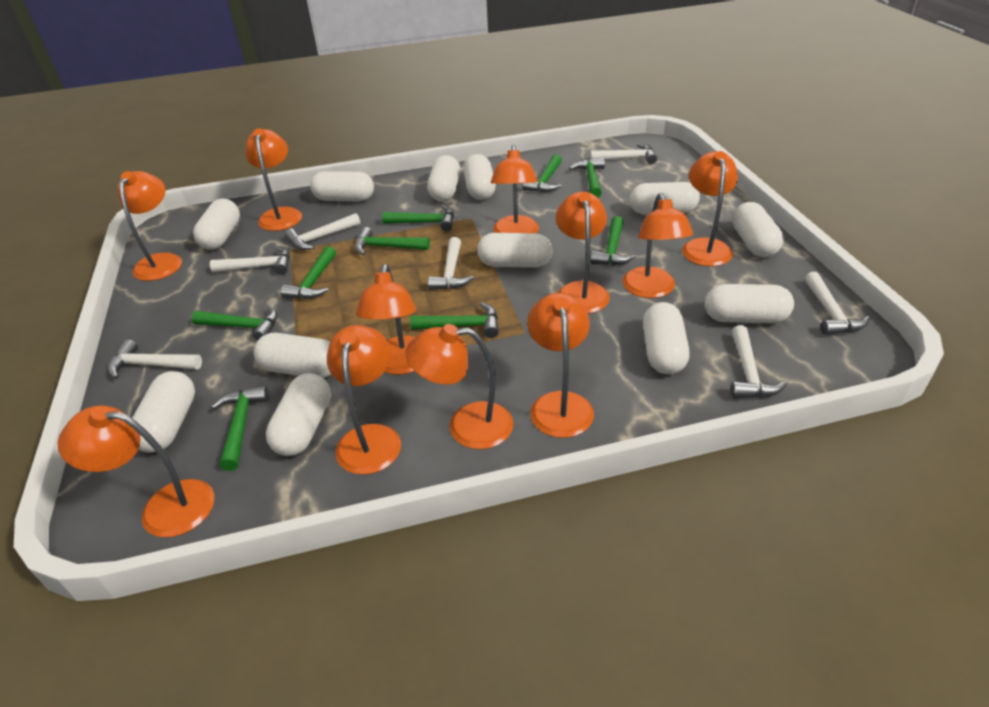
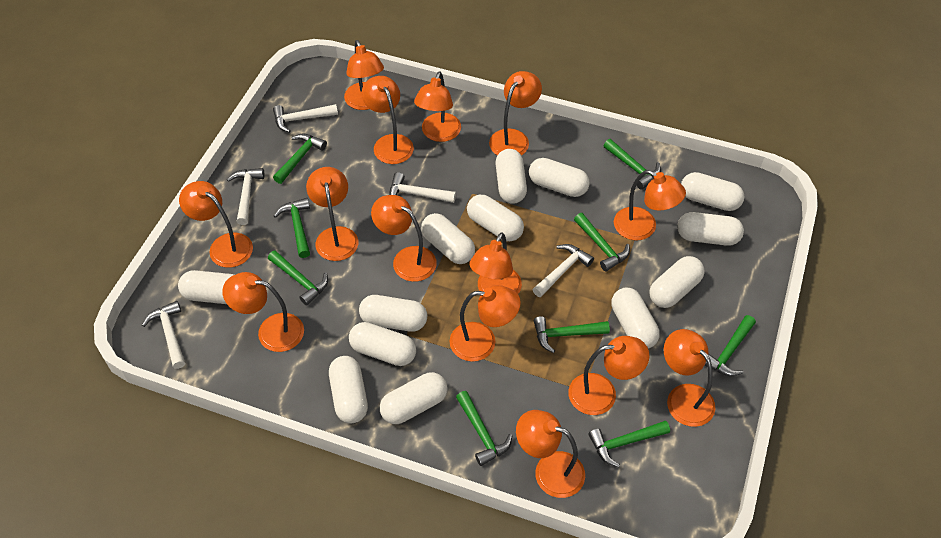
orange lamp: [57,406,214,538] [117,171,182,281] [245,128,302,231] [327,325,401,475] [356,264,416,375] [405,324,513,449] [491,145,539,233] [527,293,594,438] [556,192,610,314] [622,193,693,298] [682,151,738,267] = 11 -> [179,181,253,268] [222,272,304,352] [306,167,358,261] [344,40,384,110] [362,76,414,164] [371,195,437,282] [414,71,461,142] [450,285,521,362] [470,232,522,294] [489,71,542,156] [516,410,585,498] [568,336,649,415] [614,170,686,240] [664,329,715,427] = 14
white capsule: [132,371,195,453] [193,199,240,250] [254,333,331,378] [266,373,331,456] [310,171,374,201] [427,155,460,201] [463,154,496,200] [477,233,552,268] [630,182,700,215] [643,302,689,374] [705,284,794,323] [732,202,784,257] = 12 -> [178,270,234,304] [329,356,368,423] [349,322,416,366] [359,295,427,332] [380,372,448,424] [421,213,475,264] [467,195,524,241] [495,149,527,204] [529,158,590,197] [611,288,660,348] [649,256,705,308] [677,212,744,246] [681,172,745,211] = 13
white hammer: [108,339,202,379] [210,246,289,275] [285,213,360,250] [428,237,474,290] [590,143,657,164] [731,325,787,398] [805,272,870,335] = 7 -> [142,301,185,369] [227,168,264,225] [273,104,338,133] [389,172,456,203] [532,244,594,297] = 5

